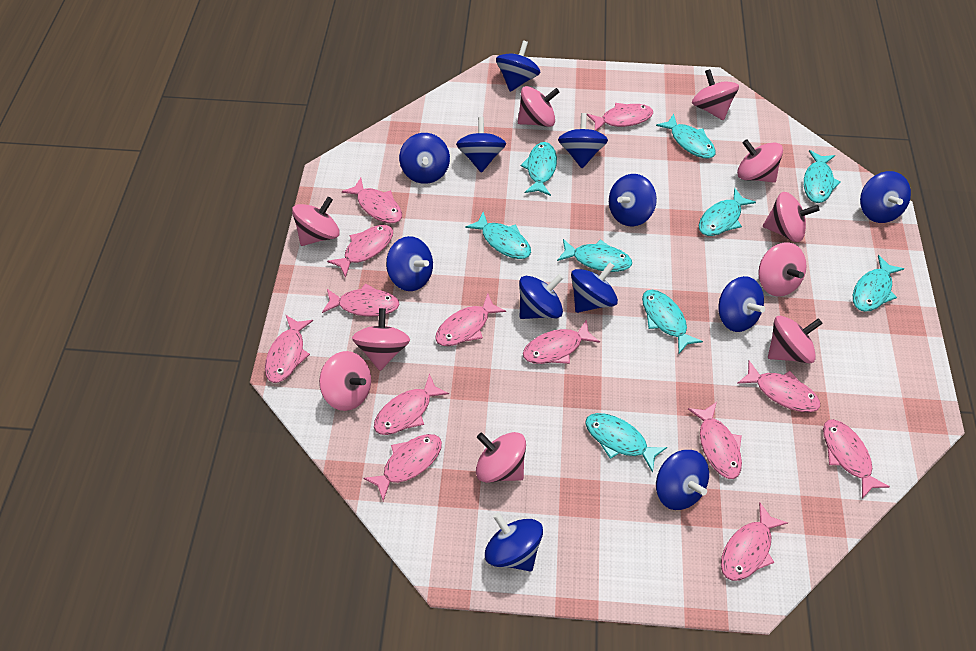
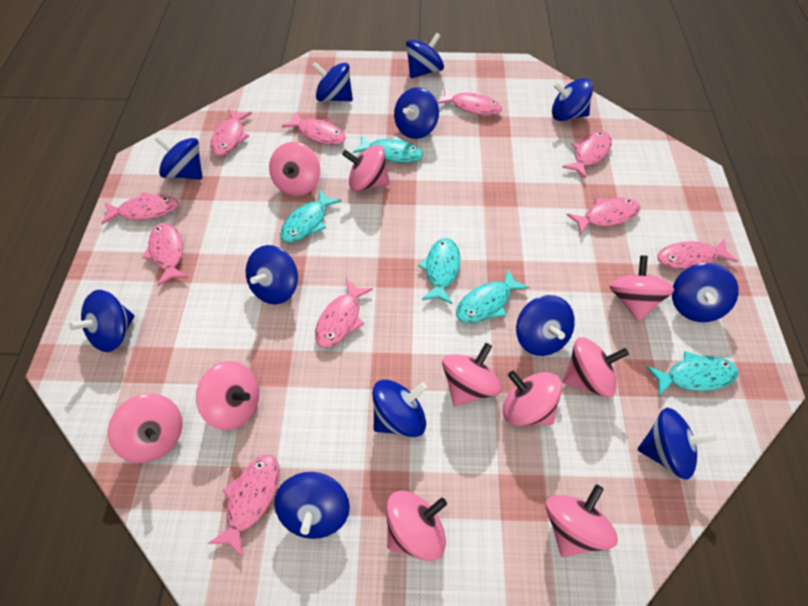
pink fish: [265,315,313,383] [322,283,400,317] [327,225,393,278] [342,177,402,223] [363,434,442,501] [374,373,449,435] [435,293,506,346] [523,319,600,364] [587,103,653,131] [688,402,742,479] [721,503,788,581] [737,361,820,412] [823,419,890,499] = 13 -> [101,192,178,224] [142,223,188,286] [208,455,280,558] [210,109,252,156] [282,112,346,145] [315,279,373,348] [437,88,502,115] [562,131,612,179] [567,198,640,235] [657,239,738,270] = 10
turquoise fish: [465,212,531,259] [521,142,557,196] [557,239,632,272] [585,413,667,473] [642,290,703,354] [656,114,716,159] [699,188,756,236] [804,150,841,203] [853,255,904,312] = 9 -> [280,189,341,243] [353,135,423,163] [418,238,460,304] [456,269,529,323] [647,351,738,396] = 5

